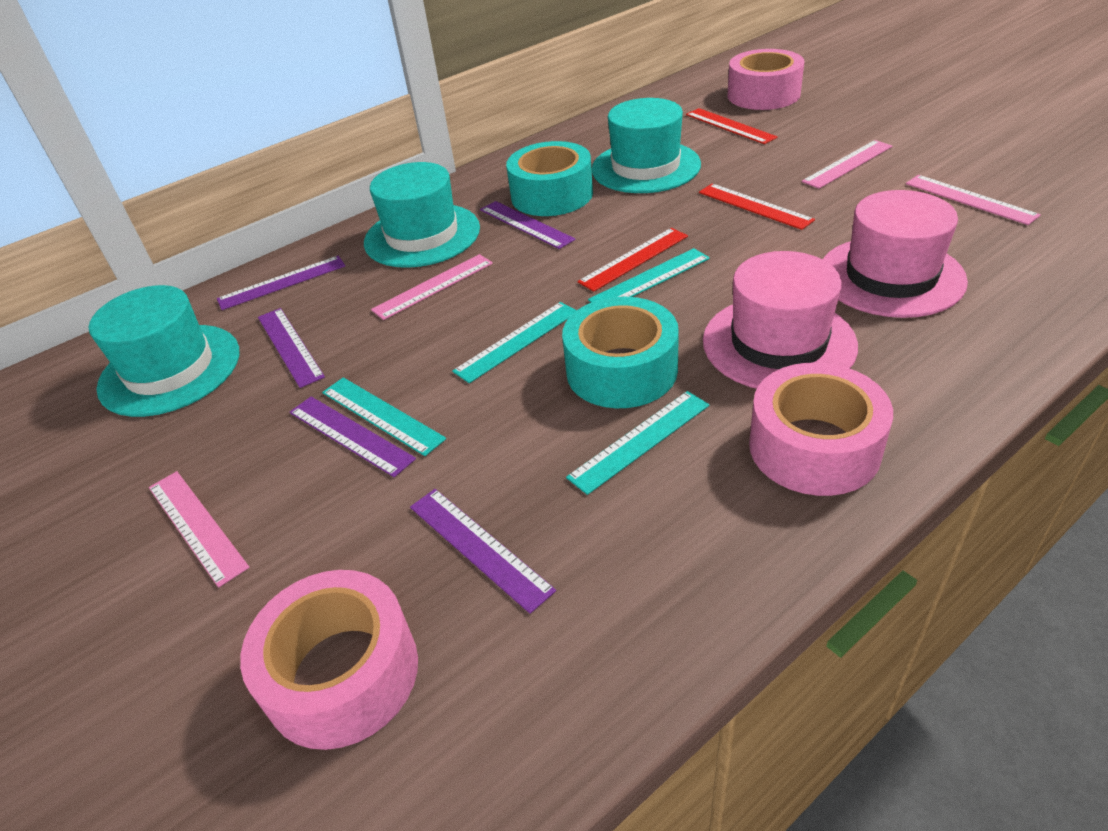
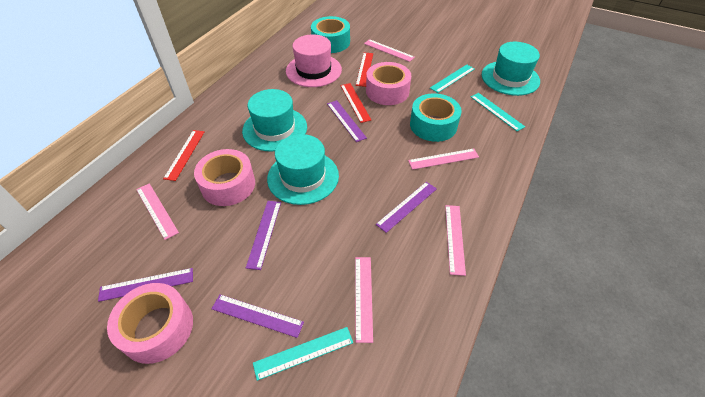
pink hat: [703,251,858,389] [823,190,968,318] = 2 -> [286,34,342,87] = 1
pink ruler: [149,471,249,588] [371,254,493,320] [802,140,892,189] [906,175,1041,225] = 4 -> [136,183,179,240] [355,257,373,343] [364,39,415,62] [408,149,479,170] [445,205,466,276] = 5
turquoise ruler: [322,377,446,456] [452,302,576,383] [566,391,709,495] [588,248,710,303] = 4 -> [253,327,353,381] [430,65,475,93] [471,93,525,131] = 3

